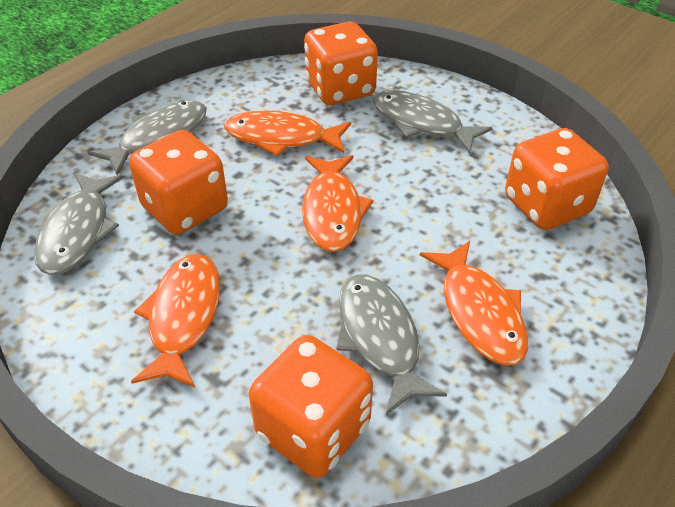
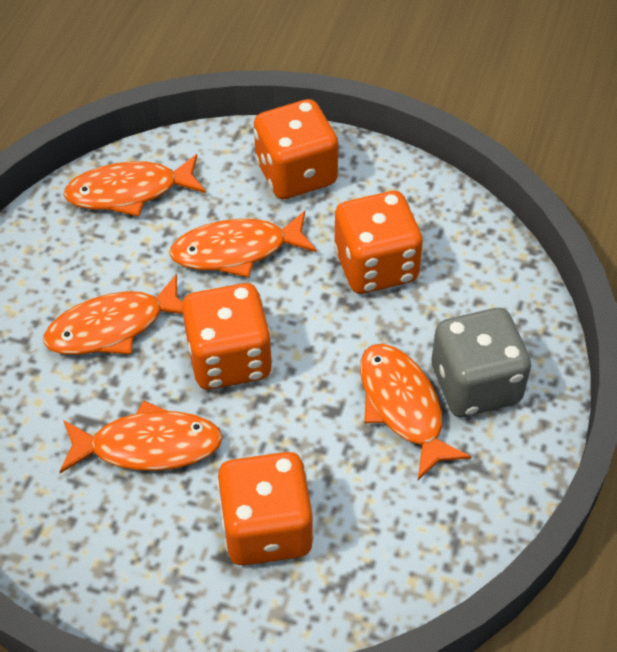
grey dice: none = 0 -> [432,308,531,417] = 1
grey fish: [34,172,123,275] [88,101,207,175] [336,274,447,415] [373,90,493,154] = 4 -> none = 0
orange fish: [131,254,220,387] [224,110,351,156] [302,155,374,252] [420,241,528,365] = 4 -> [43,274,183,355] [59,400,223,473] [63,154,206,217] [169,211,317,278] [360,344,471,480] = 5

